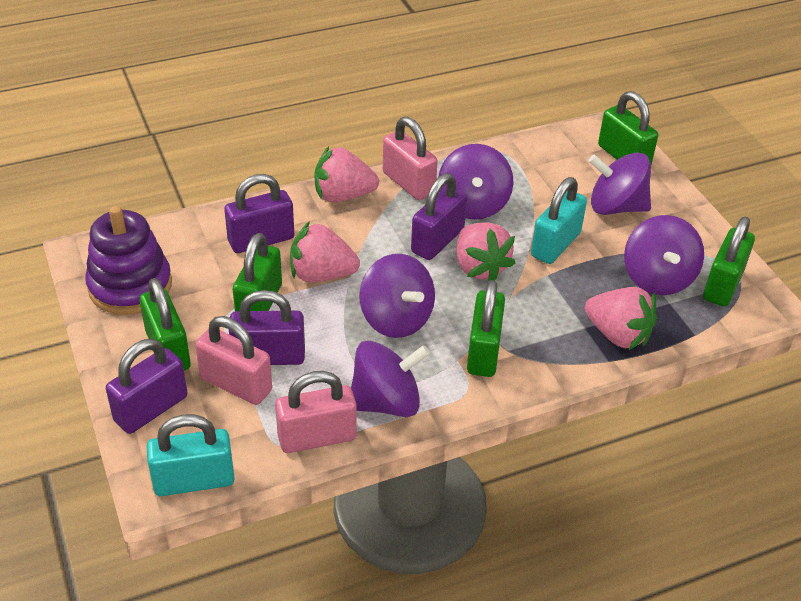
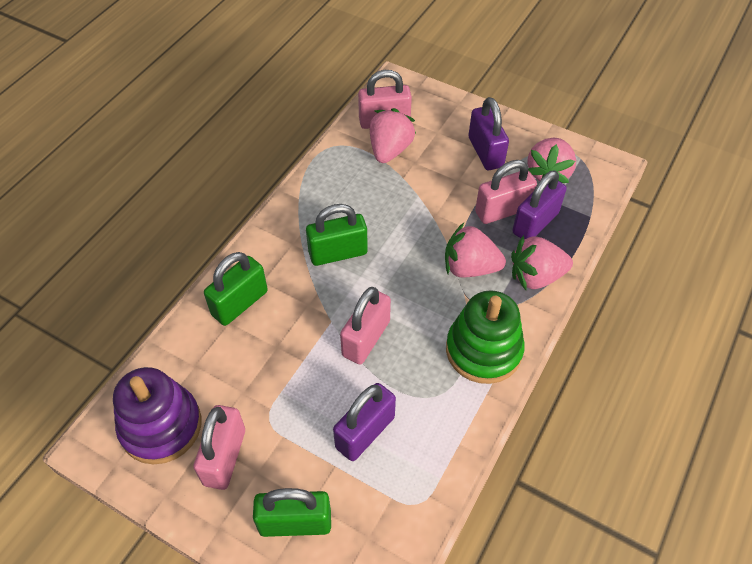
green padlock: [139,278,191,371] [233,233,282,311] [467,280,505,377] [598,91,658,165] [703,216,755,307] = 5 -> [204,252,268,326] [253,488,331,537] [306,204,368,266] = 3
green stacking toy: none = 0 -> [446,290,525,384] = 1
pink padlock: [195,316,272,405] [275,371,357,453] [383,117,438,200] = 3 -> [193,405,245,490] [340,287,391,365] [358,70,412,129] [475,160,537,224] = 4
purple padlock: [106,339,187,434] [224,174,294,253] [229,290,305,365] [411,173,467,260] = 4 -> [333,383,396,461] [469,97,509,170] [513,170,567,240] = 3
purple spinning top: [351,341,430,417] [359,254,435,338] [439,144,513,220] [588,153,651,215] [624,215,704,295] = 5 -> none = 0
turquoise padlock: [147,414,235,496] [531,177,587,264] = 2 -> none = 0

